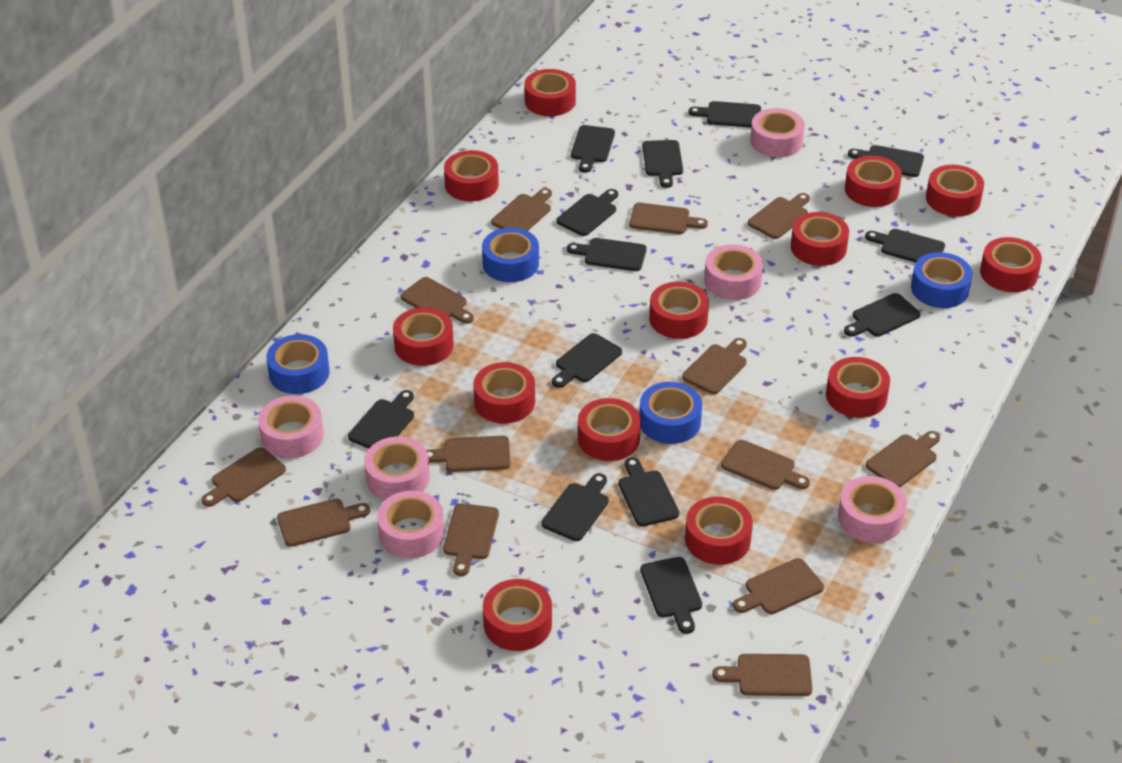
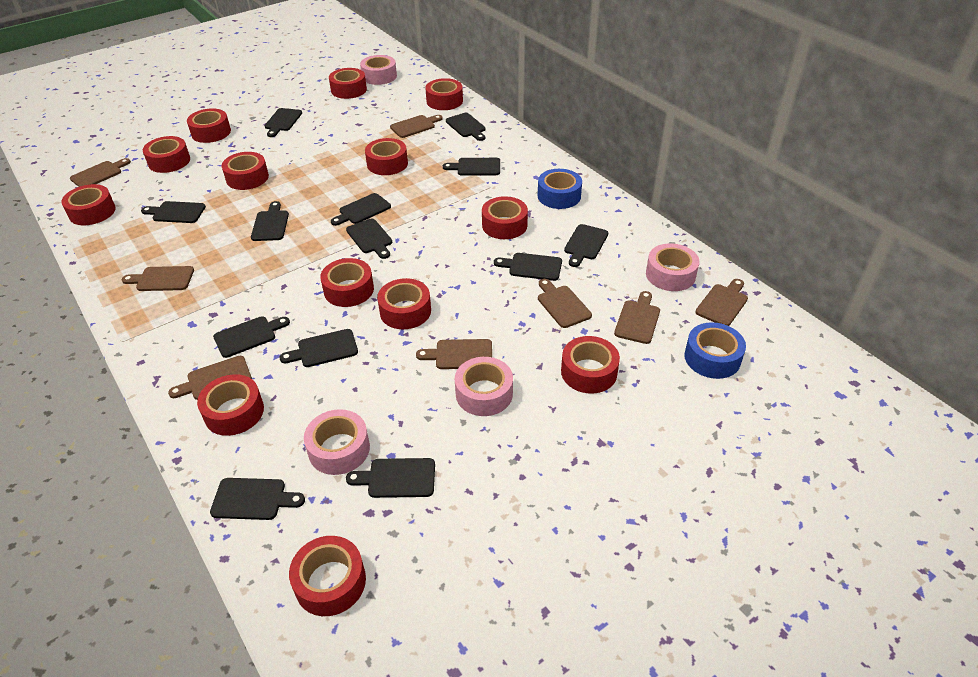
blue tape: [266,334,329,394] [482,228,539,282] [639,382,702,444] [911,252,972,308] = 4 -> [538,169,582,209] [684,322,746,379] = 2
brown cutting board: [202,447,286,507] [277,498,370,547] [400,277,474,324] [426,435,511,472] [443,503,499,576] [491,188,552,231] [629,203,708,234] [682,338,747,394] [712,654,813,696] [721,440,810,490] [733,558,824,614] [748,193,810,239] [866,431,940,487] = 13 -> [70,158,131,187] [122,266,194,291] [168,356,252,400] [390,115,443,138] [416,339,492,369] [538,279,592,328] [614,291,660,344] [695,279,748,326] = 8
pink tape: [258,396,324,458] [364,437,430,500] [377,491,445,558] [704,244,763,300] [750,108,805,157] [838,476,907,543] = 6 -> [304,409,370,475] [360,55,397,85] [455,357,513,416] [646,243,699,291] = 4

